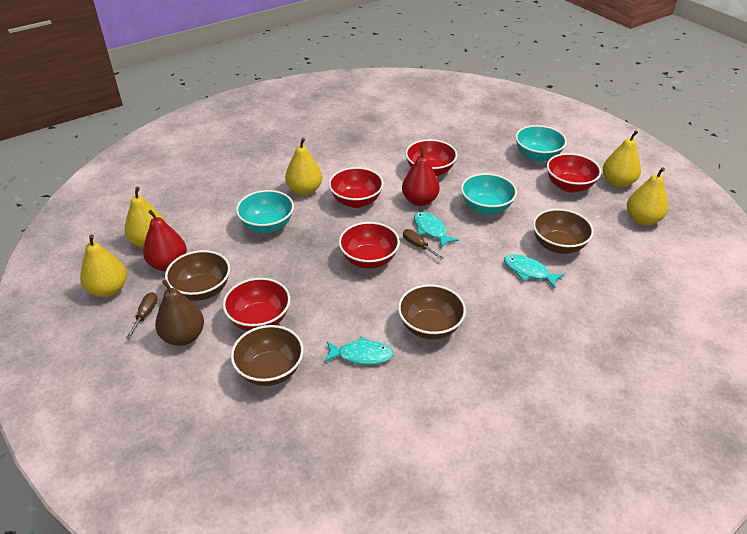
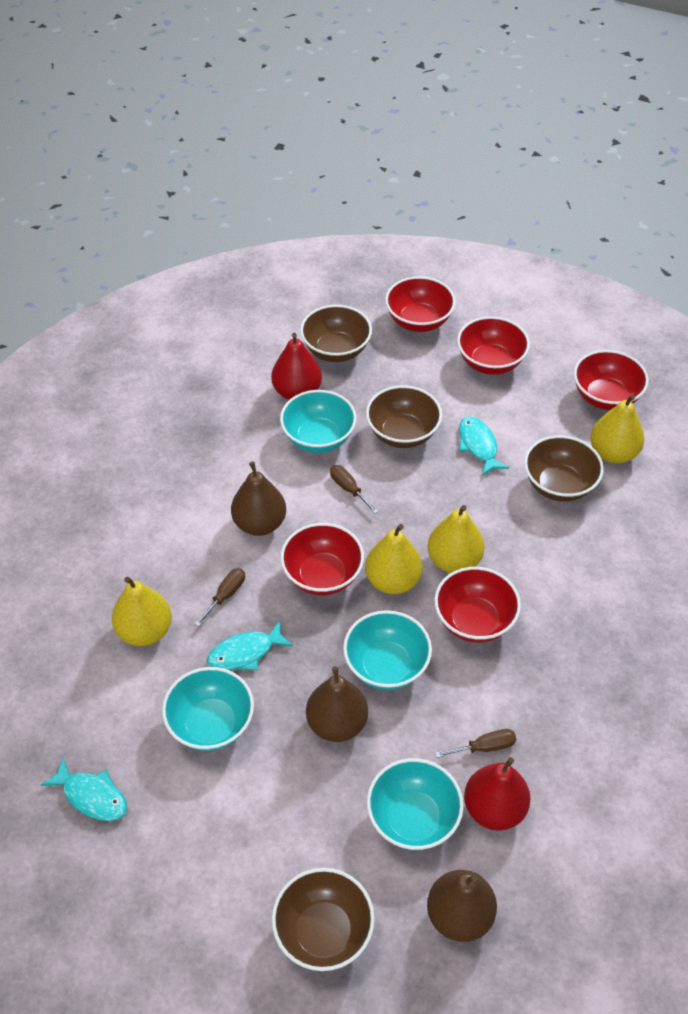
brown pear: [155,280,204,346] = 1 -> [231,462,286,536] [306,666,368,742] [427,870,497,942] = 3
brown screwdriver: [126,292,158,338] [403,229,443,259] = 2 -> [195,568,245,627] [330,465,379,514] [435,729,516,758] = 3
turquoise bowl: [236,190,294,233] [461,173,517,215] [515,125,567,162] = 3 -> [162,667,254,751] [280,390,356,453] [343,610,432,690] [367,758,464,850] = 4
yellow pear: [80,234,127,297] [125,187,165,248] [285,138,322,195] [603,130,641,188] [627,167,668,226] = 5 -> [112,577,172,646] [365,524,423,594] [428,505,484,573] [590,395,644,463] = 4

